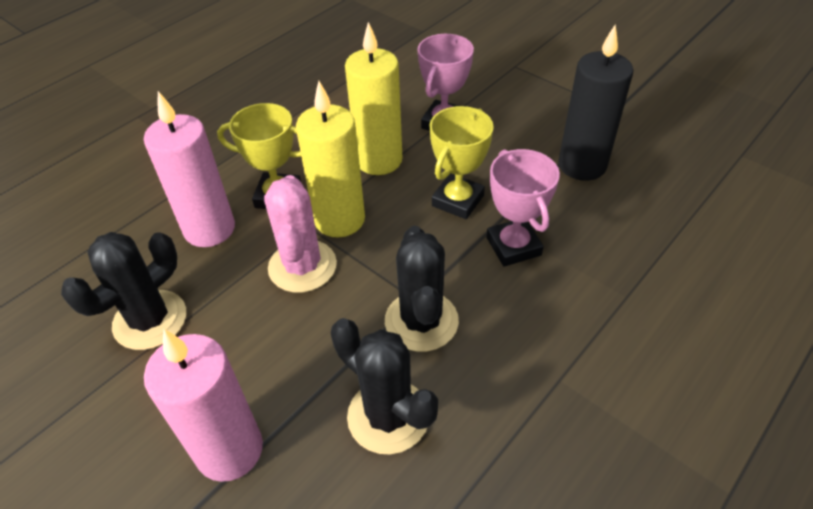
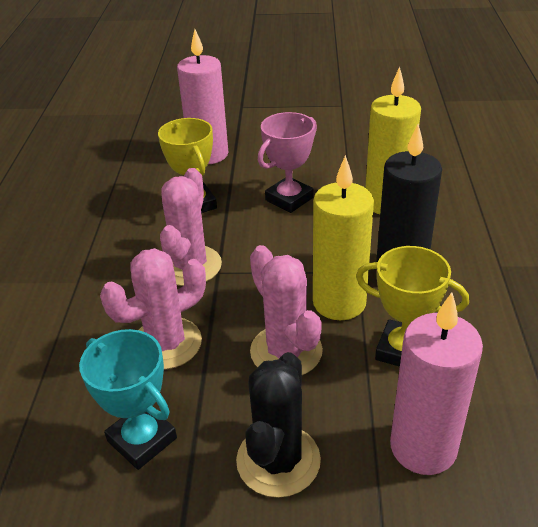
black cactus: [61,232,186,350] [331,318,438,454] [385,226,459,352] = 3 -> [236,352,321,498] = 1
pink cactus: [264,175,337,293] = 1 -> [100,248,206,370] [160,168,222,286] [250,245,323,375] = 3
pink trophy: [418,34,474,131] [486,149,560,267] = 2 -> [258,112,317,213] = 1
turquoise trophy: none = 0 -> [79,329,177,470] = 1

